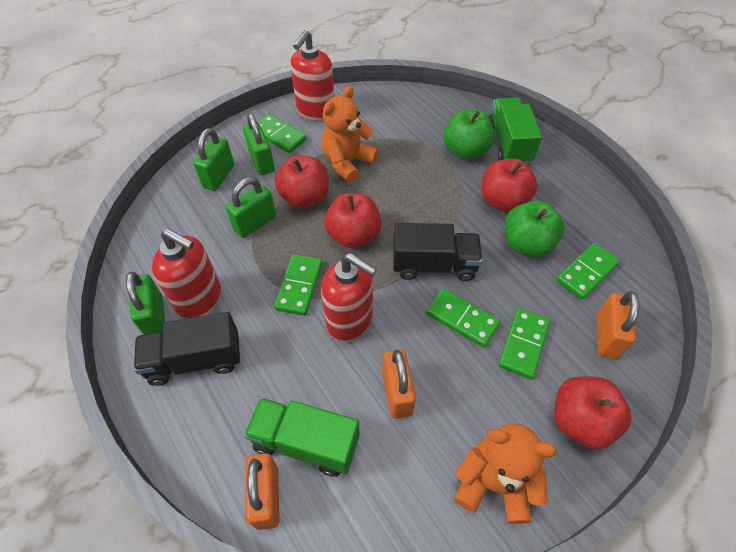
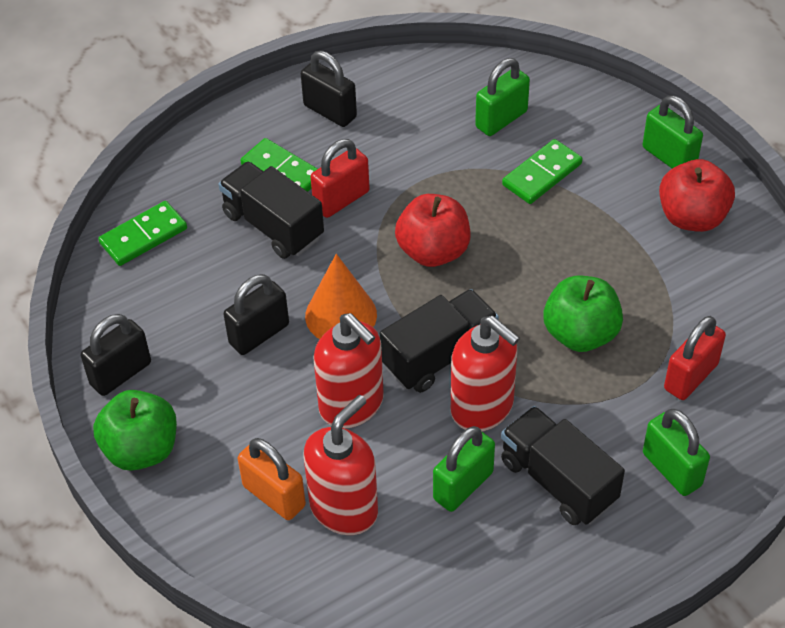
black padlock: none = 0 -> [81,314,151,396] [223,274,289,355] [301,51,357,127] = 3
black truck: [134,312,240,386] [393,223,483,281] = 2 -> [218,161,324,259] [380,289,499,393] [501,406,625,525] = 3
green domino: [258,114,307,153] [274,254,323,316] [426,288,501,347] [499,308,550,379] [556,243,620,300] = 5 -> [98,201,187,266] [240,138,317,192] [502,139,583,204] = 3
green truck: [244,398,360,477] [489,97,542,164] = 2 -> none = 0
orange cone: none = 0 -> [305,254,377,339] = 1
orange padlock: [245,453,279,530] [382,349,416,419] [596,291,640,359] = 3 -> [238,438,306,520] = 1
orange teddy bear: [322,86,379,183] [454,423,557,524] = 2 -> none = 0
red apple: [275,155,329,208] [324,193,382,248] [482,159,538,212] [555,376,632,449] = 4 -> [395,194,470,267] [659,159,735,232] = 2
red padlock: none = 0 -> [311,139,370,218] [664,316,726,400] = 2

